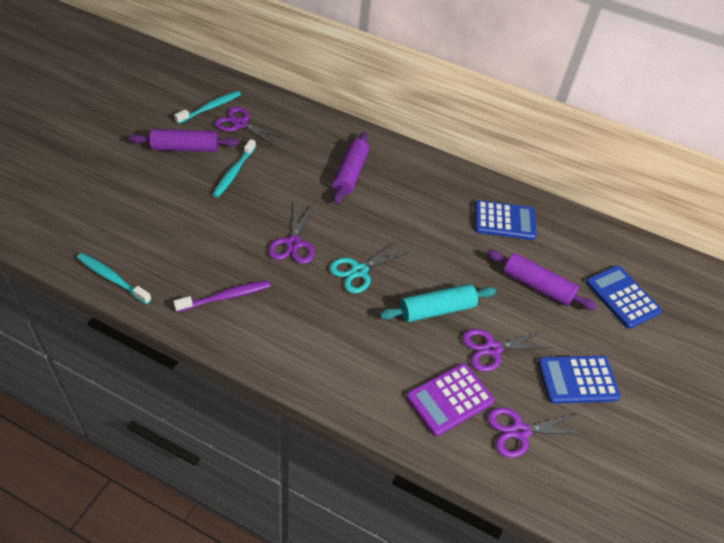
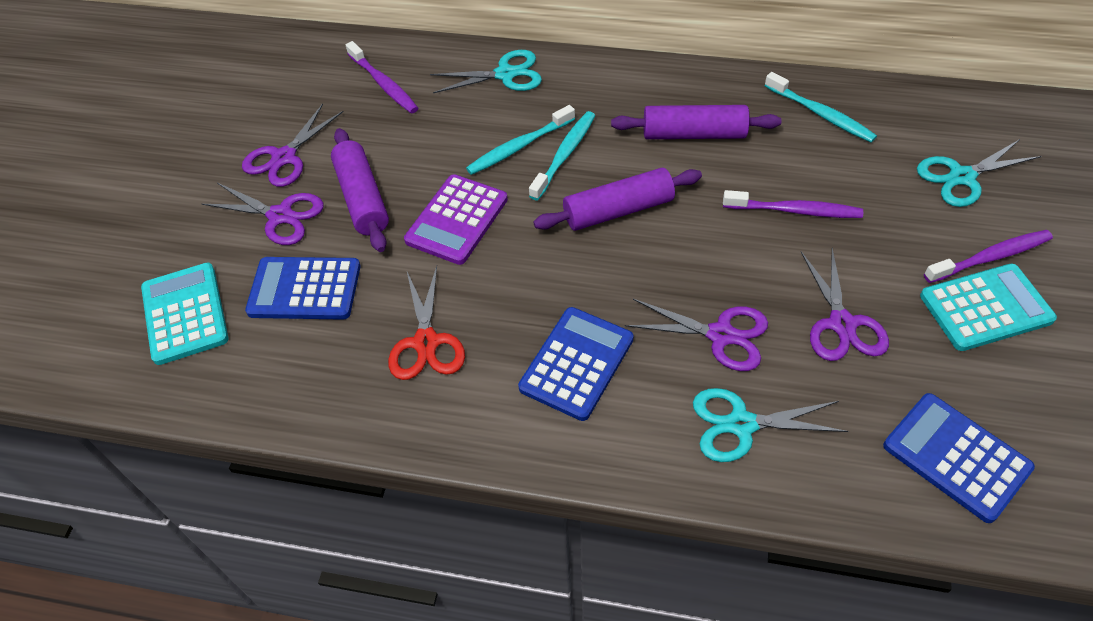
purple toothbrush: [173,280,271,312] = 1 -> [346,41,418,113] [723,190,863,218] [924,230,1053,283] = 3
red scissors: none = 0 -> [388,266,465,380] = 1
turquoise calculator: none = 0 -> [141,263,228,365] [920,264,1057,351] = 2
turquoise rolling pin: [380,284,496,322] = 1 -> none = 0
turquoise scissors: [329,241,410,293] = 1 -> [430,50,542,93] [693,388,849,462] [917,139,1041,207] = 3

